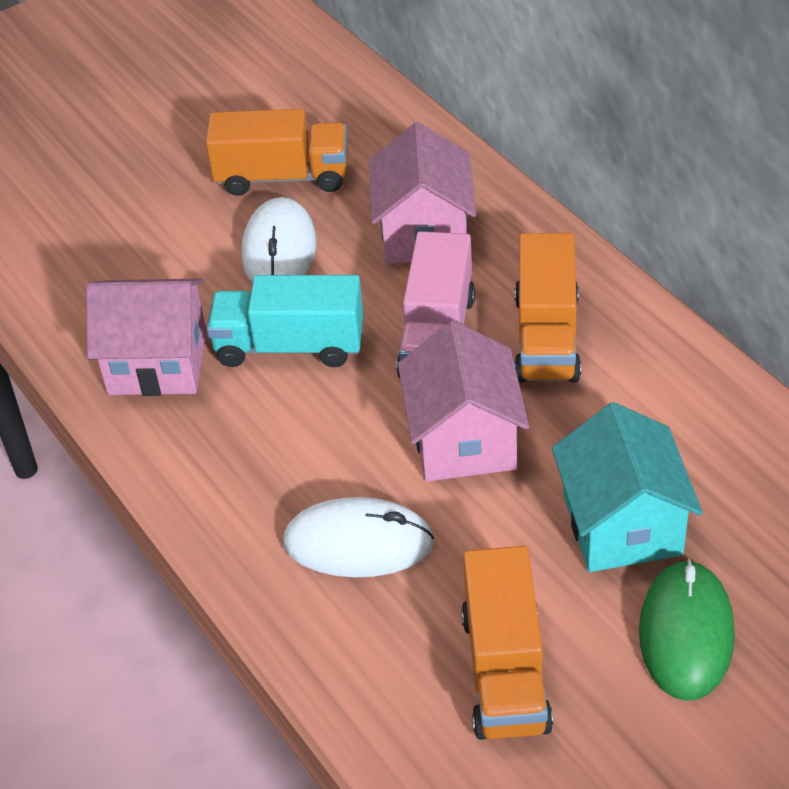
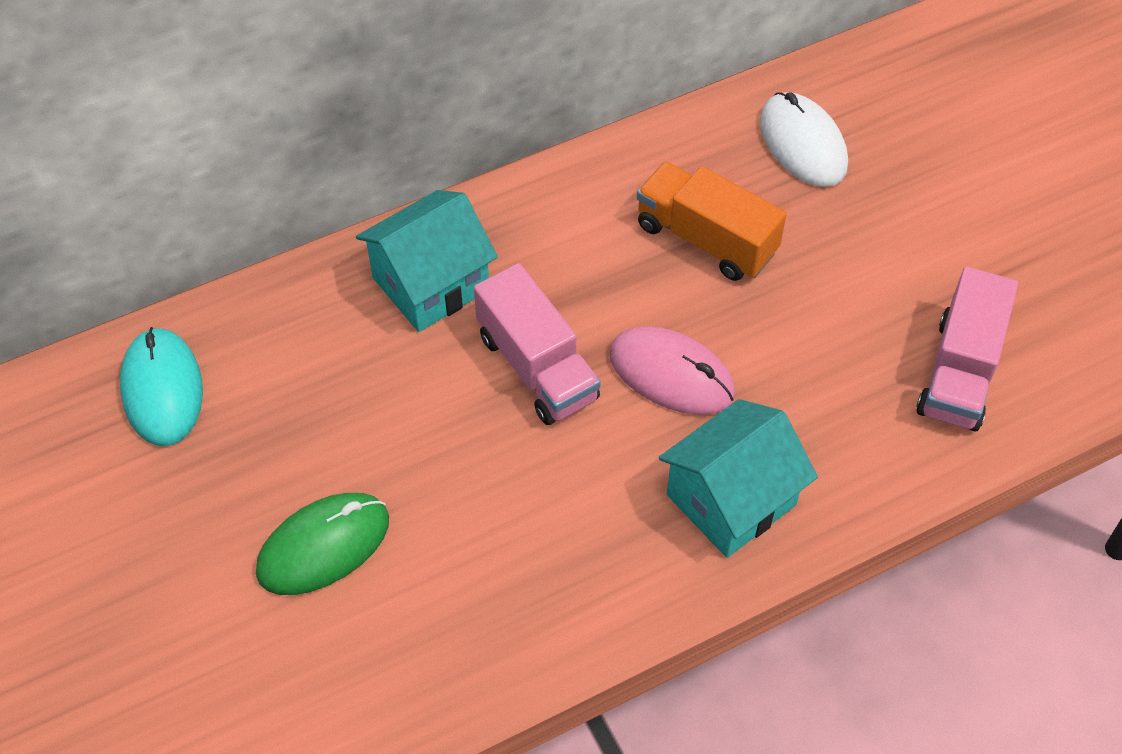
orange truck: [206,109,348,196] [461,546,553,740] [514,233,581,383] = 3 -> [637,162,787,281] = 1
pink house: [86,278,207,396] [369,122,476,264] [398,321,529,481] = 3 -> none = 0
pink mouse: none = 0 -> [610,326,735,415] = 1
pink truck: [396,231,475,378] = 1 -> [474,263,601,425] [916,267,1018,431] = 2
turquoise house: [552,402,703,572] = 1 -> [356,190,498,332] [658,399,818,558] = 2
turquoise mouse: none = 0 -> [120,327,203,446] = 1
turquoise truck: [207,275,364,367] = 1 -> none = 0
white mouse: [242,197,316,283] [283,497,434,577] = 2 -> [760,92,848,187] = 1

